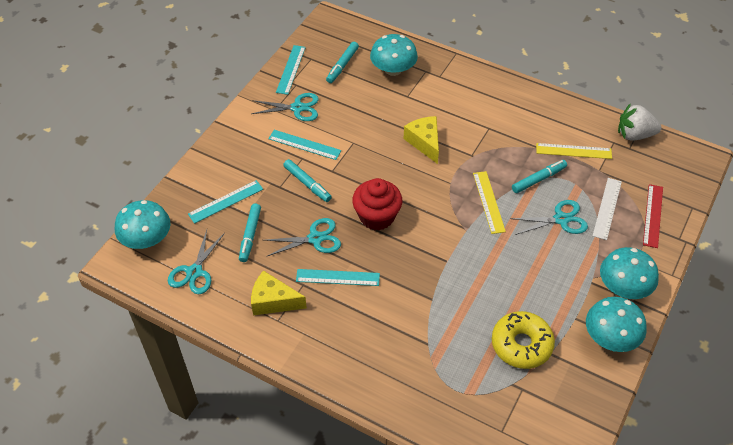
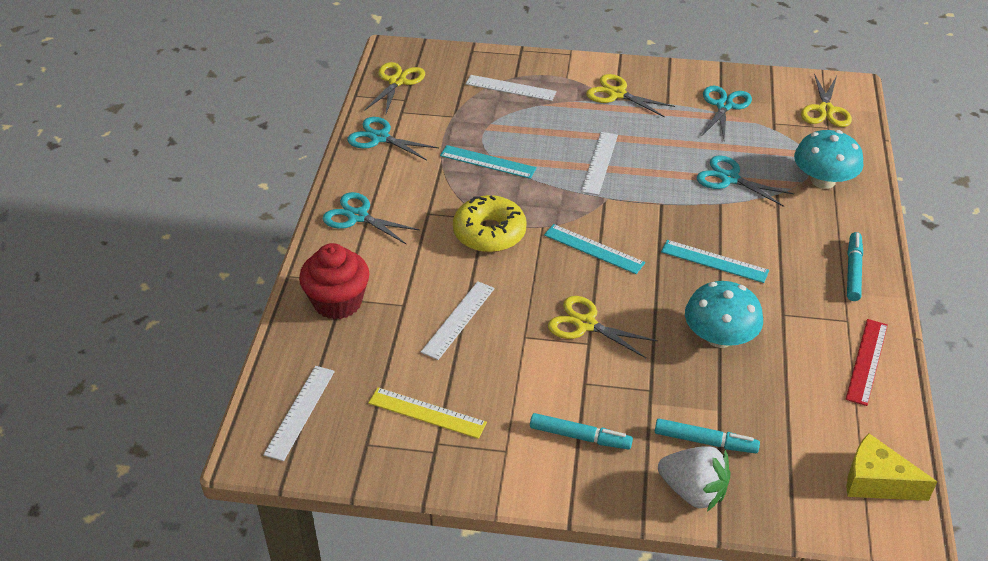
turquoise marker: [239,204,261,262] [283,159,332,202] [326,42,359,83] [512,160,567,193] = 4 -> [530,413,633,450] [655,419,760,453] [847,232,863,301] = 3
turquoise mushroom: [115,200,171,249] [370,34,418,76] [586,297,647,352] [600,247,659,299] = 4 -> [685,281,763,348] [794,130,864,189] = 2
turquoise ruler: [188,180,263,224] [268,130,341,160] [276,45,306,95] [296,269,380,286] = 4 -> [440,145,537,179] [544,224,645,274] [661,240,769,283] = 3
white ruler: [593,178,622,240] = 1 -> [263,366,335,461] [421,281,495,360] [466,75,557,101] [581,132,618,195] = 4
yellow cheese: [251,270,307,315] [404,116,439,164] = 2 -> [846,433,937,501] = 1
yellow ruler: [473,171,506,234] [536,143,612,159] = 2 -> [368,388,487,439] = 1
yellow scissors: none = 0 -> [364,62,425,116] [548,296,658,358] [586,74,675,117] [801,74,852,127] = 4

